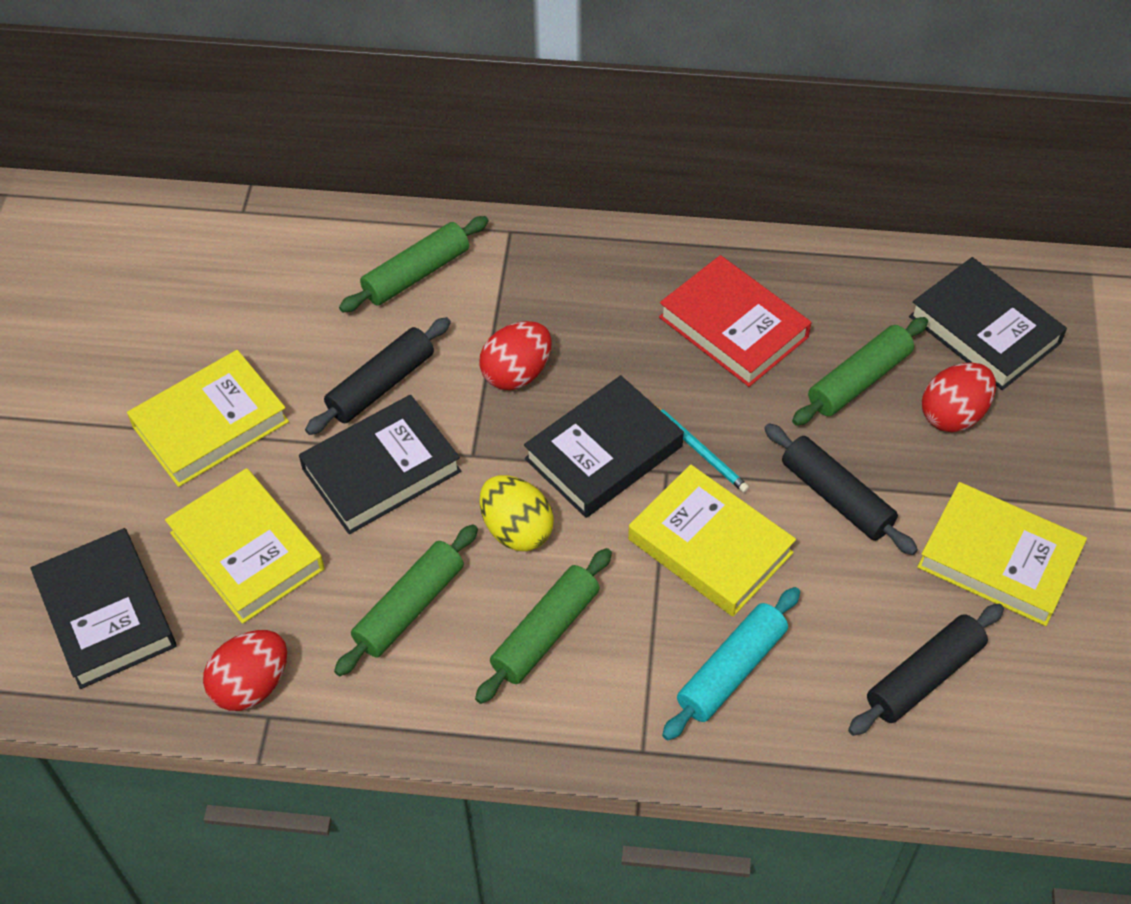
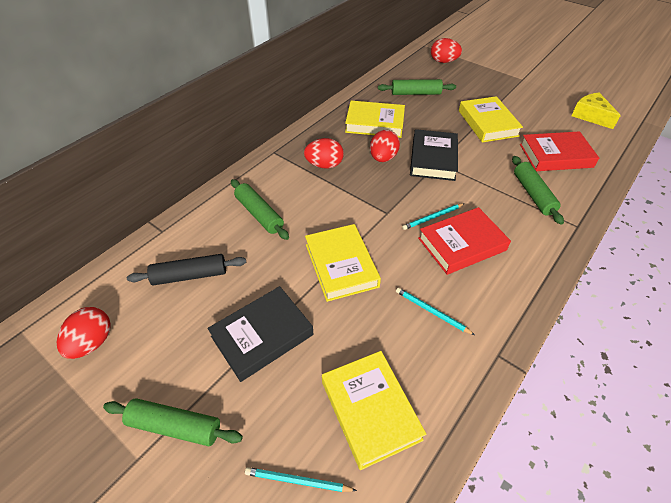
black book: [30,528,177,689] [299,395,461,534] [524,375,684,518] [909,257,1067,390] = 4 -> [207,286,313,382] [410,129,458,181] = 2
black rolling pin: [305,317,451,435] [764,423,918,555] [848,604,1004,736] = 3 -> [127,254,246,285] = 1
red book: [659,255,811,387] = 1 -> [418,207,511,275] [520,131,599,171] = 2
red egg: [203,630,287,711] [479,321,552,390] [922,362,996,432] = 3 -> [57,307,111,359] [304,138,344,168] [370,130,400,162] [431,38,462,63] = 4
turquoise pencil: [655,405,749,493] = 1 -> [245,467,357,492] [396,288,475,335] [402,203,465,230] = 3
turquoise rolling pin: [662,587,800,741] = 1 -> none = 0
yellow cheese: none = 0 -> [571,93,621,129] = 1
yellow egg: [480,475,554,551] = 1 -> none = 0

